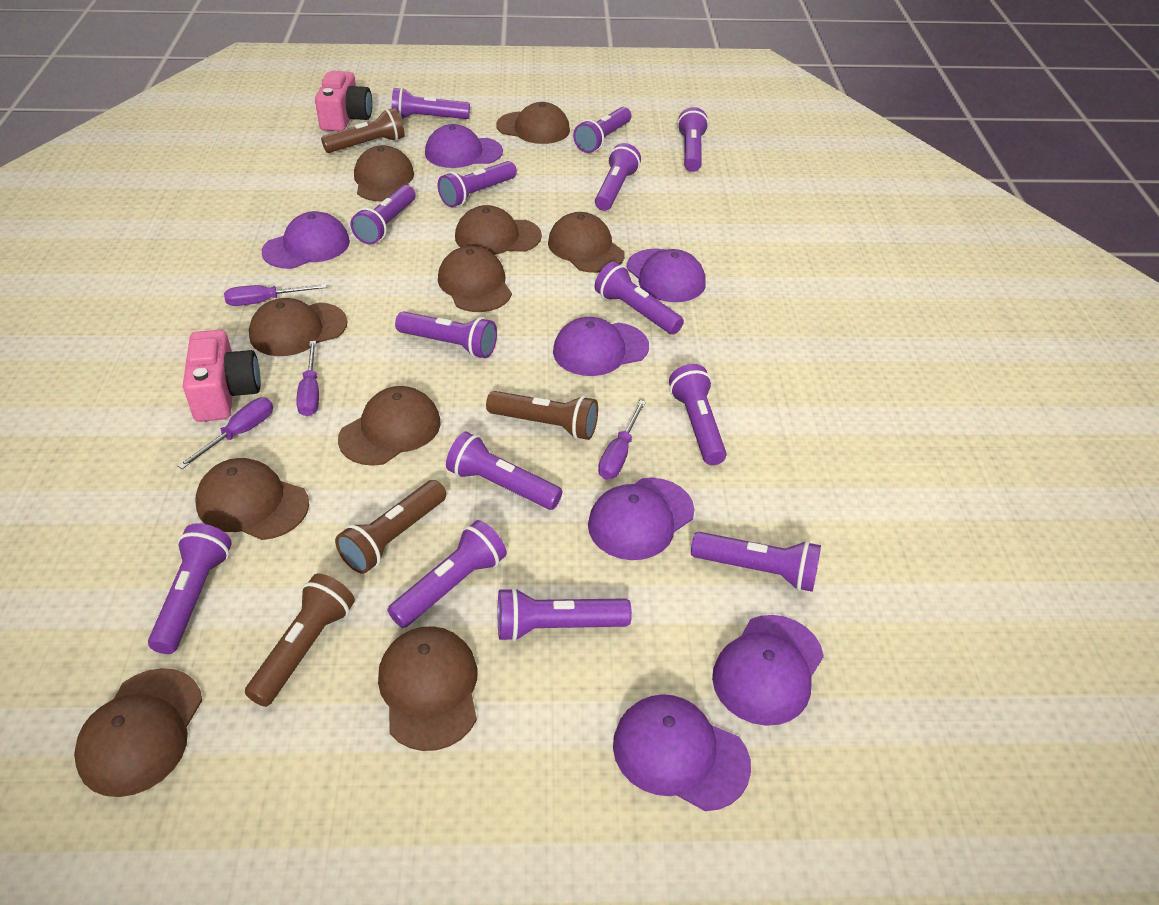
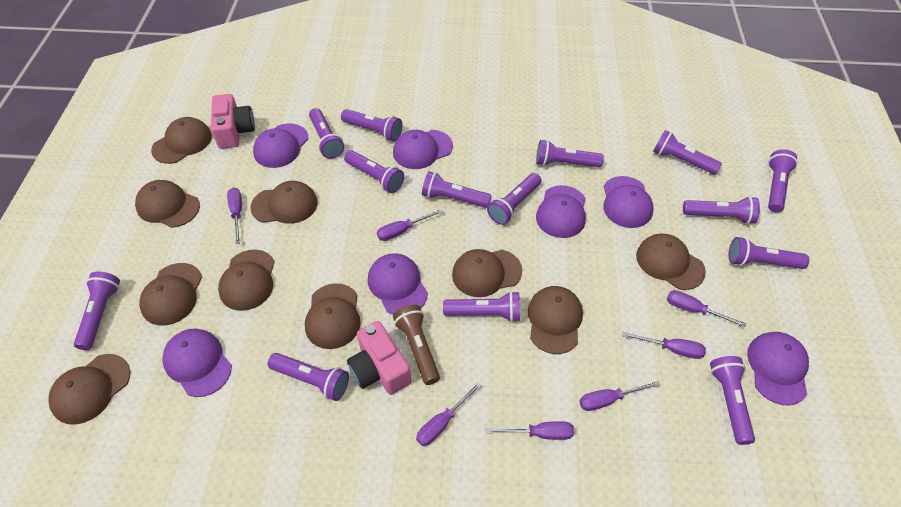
brown flashlight: [245,574,355,707] [321,108,405,153] [335,480,446,574] [486,391,598,440] = 4 -> [393,305,440,385] = 1
purple screwdriver: [177,398,273,469] [224,284,327,306] [296,341,319,417] [598,400,646,479] = 4 -> [227,188,242,244] [377,209,443,241] [416,382,482,446] [486,421,574,440] [579,381,660,411] [623,332,706,359] [667,290,746,327] = 7

